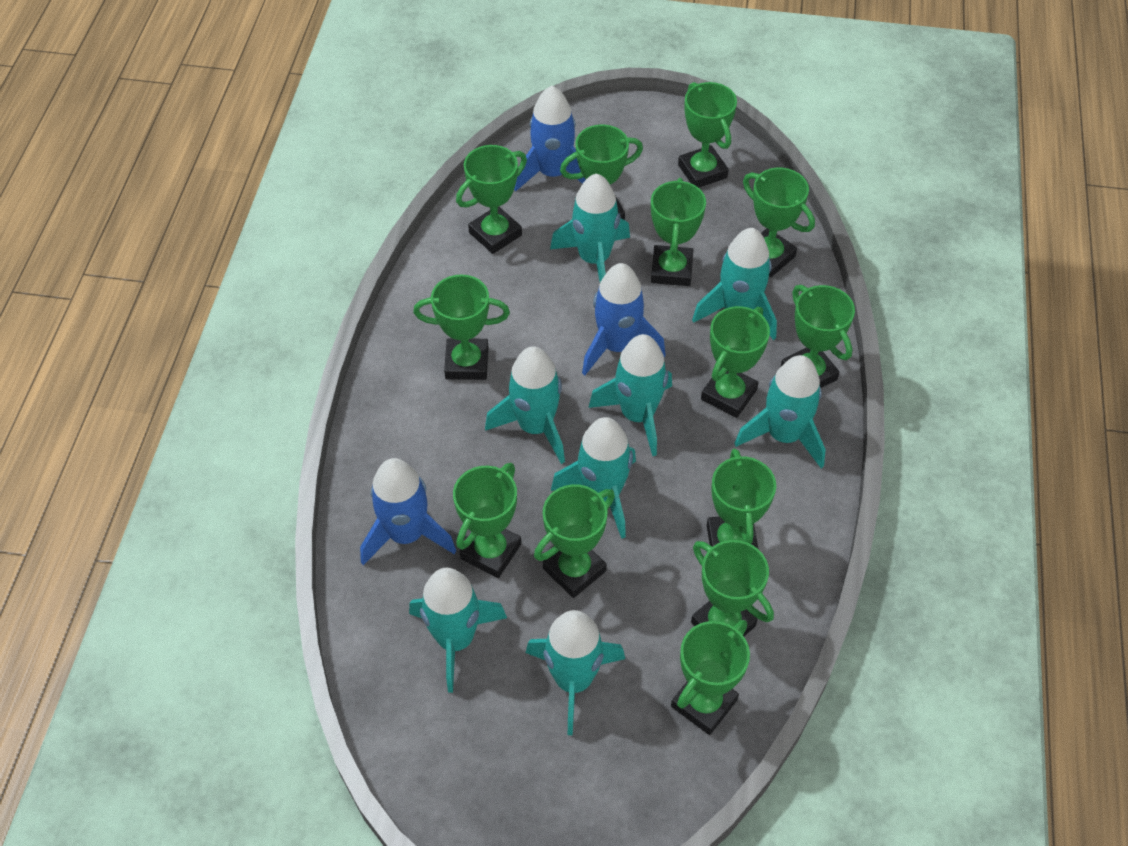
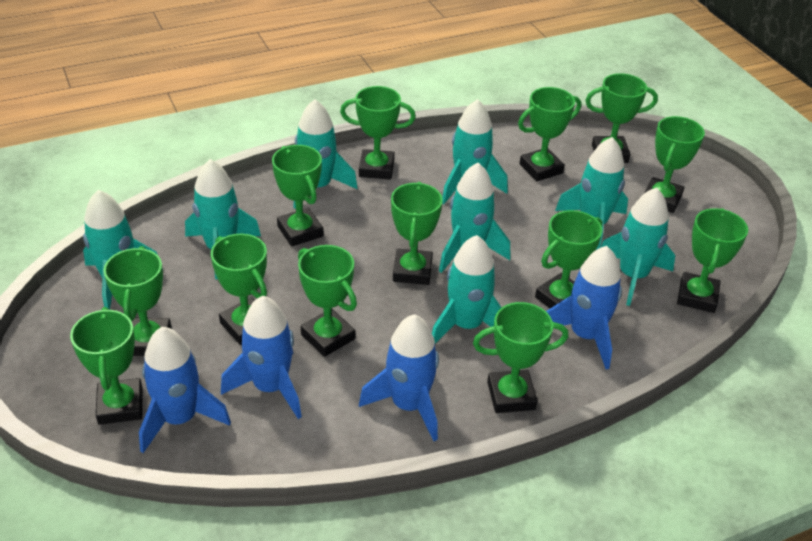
blue rocket: [360,458,456,565] [514,86,586,192] [582,263,666,375] = 3 -> [139,327,231,453] [221,296,302,419] [359,314,439,441] [546,246,622,369] = 4

